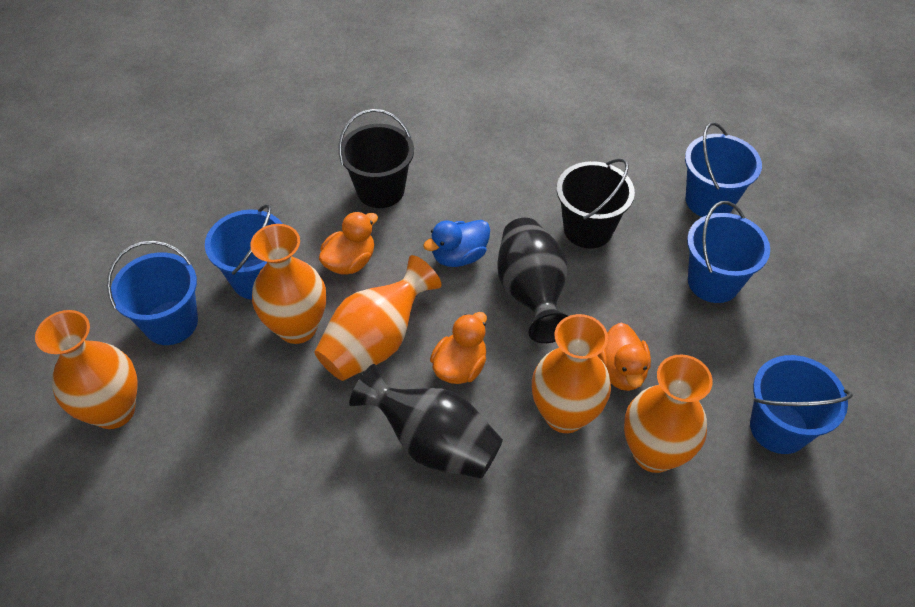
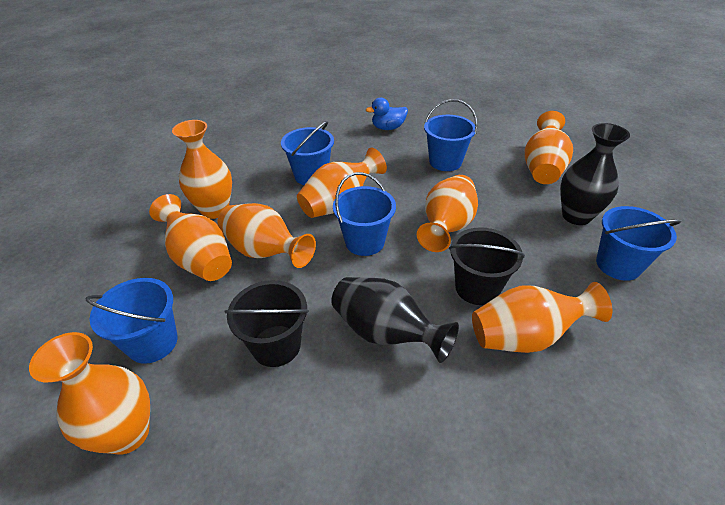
orange duck: [319,211,378,274] [430,312,487,384] [597,323,651,391] = 3 -> none = 0
orange vase: [35,310,138,429] [250,224,326,344] [314,255,442,381] [532,314,611,433] [624,354,713,473] = 5 -> [29,332,150,454] [149,194,232,281] [172,120,232,219] [217,203,316,268] [297,148,387,218] [417,175,478,252] [472,282,612,353] [525,111,573,184] = 8

